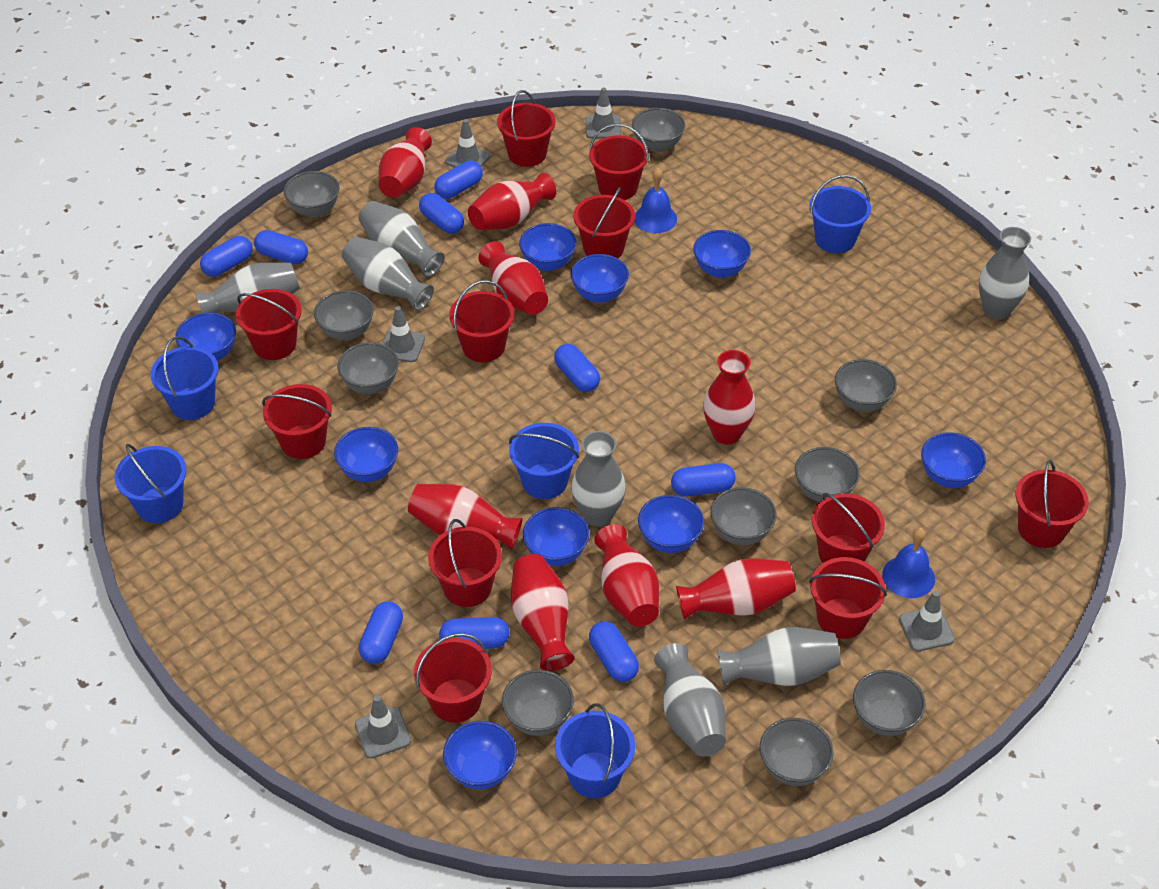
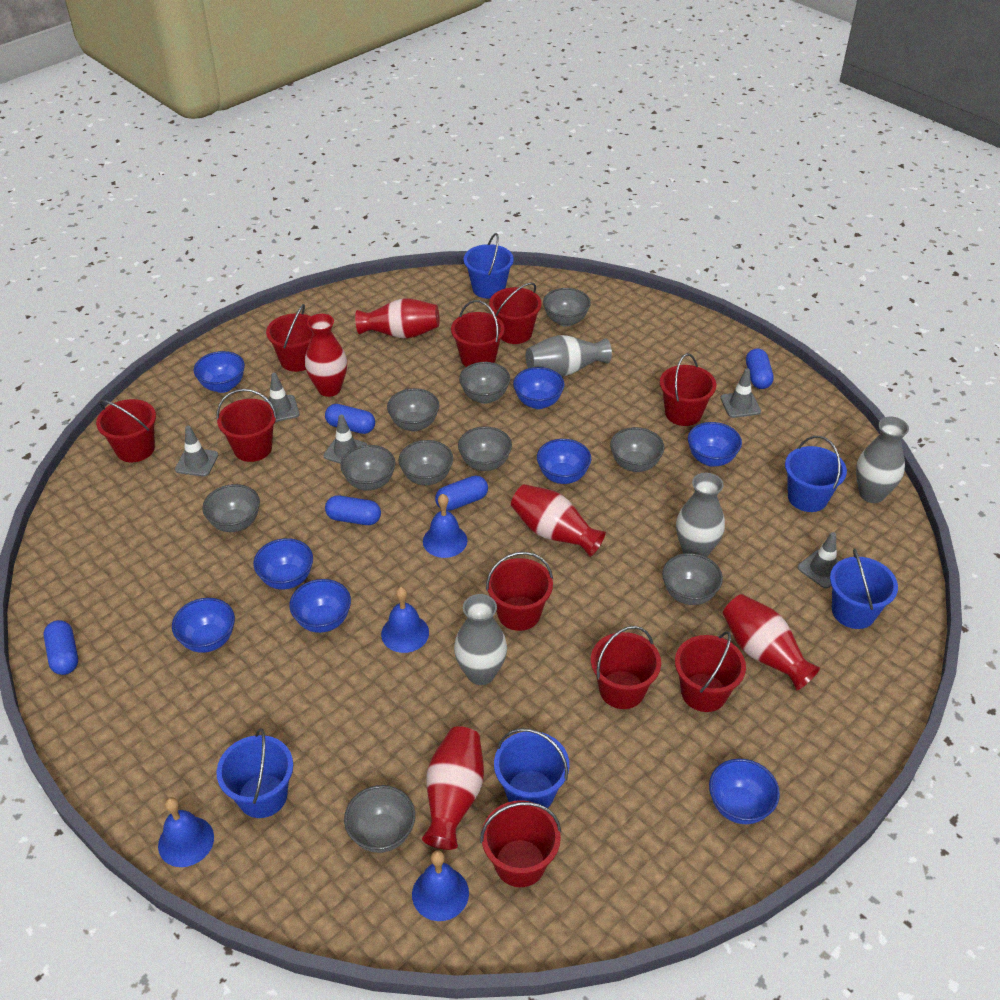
blue bell: [634,168,677,233] [882,528,935,598] = 2 -> [158,797,214,867] [381,587,429,653] [412,850,469,921] [423,494,467,558] = 4
blue bowl: [175,312,236,361] [334,427,398,482] [443,721,517,789] [519,223,576,271] [523,507,589,566] [571,254,629,303] [638,495,704,553] [693,230,751,278] [921,432,986,488] = 9 -> [172,598,235,653] [194,351,245,393] [253,538,313,589] [289,579,351,633] [513,367,565,409] [537,439,591,484] [688,422,742,467] [709,759,780,824] = 8
blue capsule: [200,236,253,277] [254,230,308,264] [359,601,403,664] [419,193,464,234] [434,161,483,199] [439,617,509,649] [554,344,600,392] [589,621,639,682] [671,463,736,496] = 9 -> [43,620,78,675] [325,404,375,434] [325,496,381,525] [435,476,488,511] [746,348,774,389] = 5
grey vase: [196,263,300,313] [342,237,434,311] [358,201,445,277] [571,431,626,527] [654,643,726,757] [717,627,841,686] [979,227,1031,319] = 7 -> [454,594,507,685] [526,335,612,376] [676,473,725,557] [856,417,909,503] = 4
red bucket: [236,289,301,360] [262,384,332,459] [414,633,492,723] [428,519,502,607] [449,280,514,362] [497,90,555,167] [573,187,635,258] [589,124,649,200] [809,557,887,639] [812,493,885,563] [1016,460,1089,548] = 11 -> [96,399,156,462] [217,389,277,462] [266,304,312,372] [451,300,505,367] [480,800,561,887] [486,552,553,631] [489,282,542,344] [591,626,661,709] [660,353,716,426] [675,631,746,712] = 10
red vase: [379,127,432,198] [408,484,523,550] [468,173,556,230] [478,241,548,315] [511,554,575,671] [594,524,659,627] [676,558,796,620] [703,350,756,444] = 8 -> [305,314,347,397] [355,298,440,338] [422,726,484,850] [511,484,606,557] [723,594,820,690] = 5

